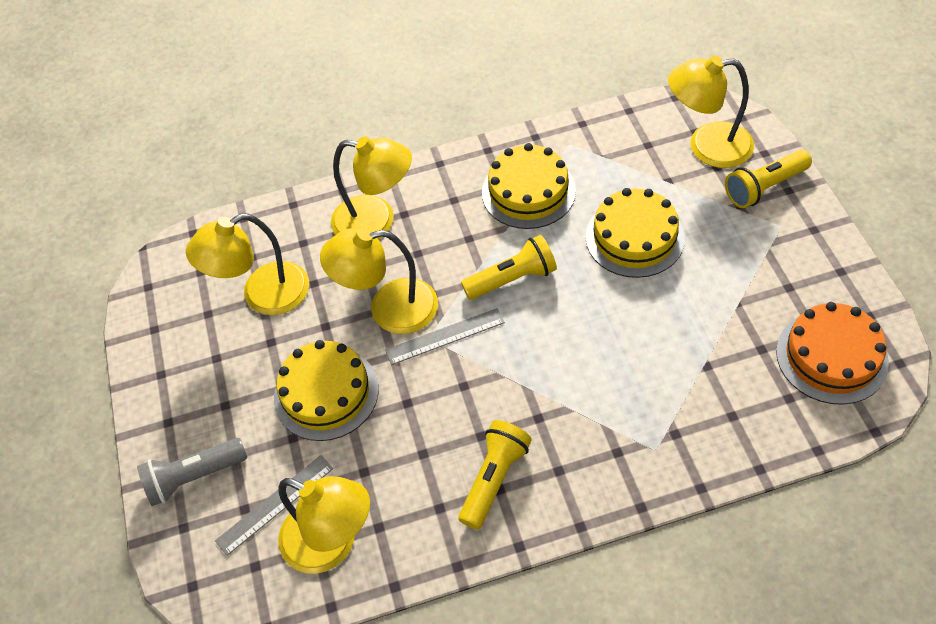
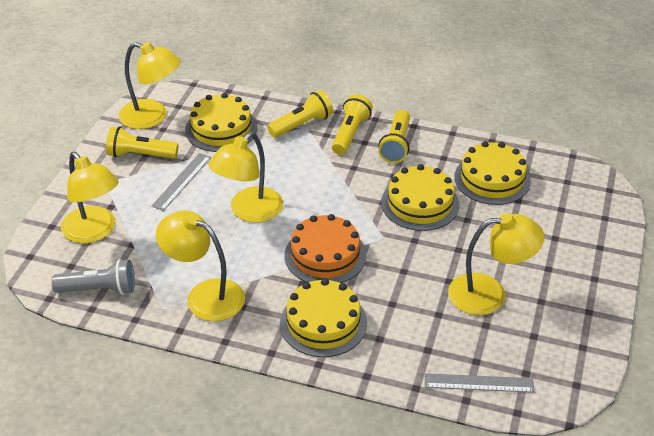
yellow cake: [274,340,379,441] [482,143,576,229] [586,188,685,278] = 3 -> [185,93,257,152] [280,278,367,357] [381,164,459,231] [454,141,531,205] = 4
yellow flashlight: [458,420,532,530] [461,235,557,300] [725,150,812,208] = 3 -> [106,127,179,159] [267,90,333,138] [332,94,373,155] [378,110,410,163] = 4

